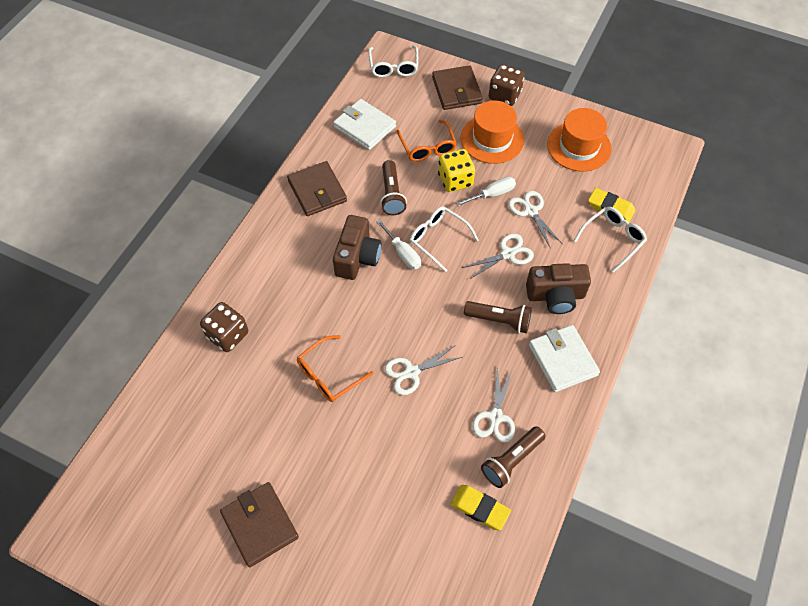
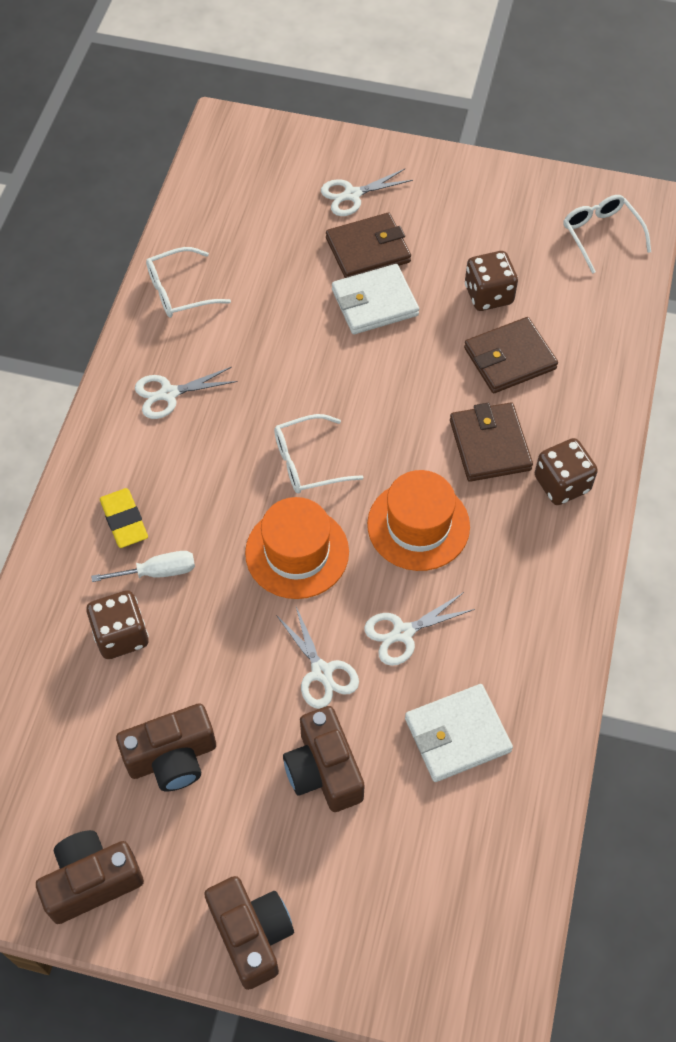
brown camera: [333,215,382,280] [526,263,591,314] = 2 -> [36,830,144,924] [116,703,216,791] [204,876,294,990] [283,706,364,812] = 4
brown dice: [200,302,248,352] [489,64,525,106] = 2 -> [86,590,149,659] [465,251,518,311] [535,438,598,505] = 3
brown flashlight: [380,160,407,215] [464,301,532,333] [481,426,546,488] = 3 -> none = 0
orange glasses: [297,335,374,402] [397,120,457,162] = 2 -> none = 0
white screwdriver: [376,220,421,269] [456,177,516,206] = 2 -> [91,551,195,582] = 1
yellow dice: [438,149,475,192] = 1 -> none = 0
yellow eraser: [451,485,511,531] [588,188,636,222] = 2 -> [100,488,148,548] = 1

